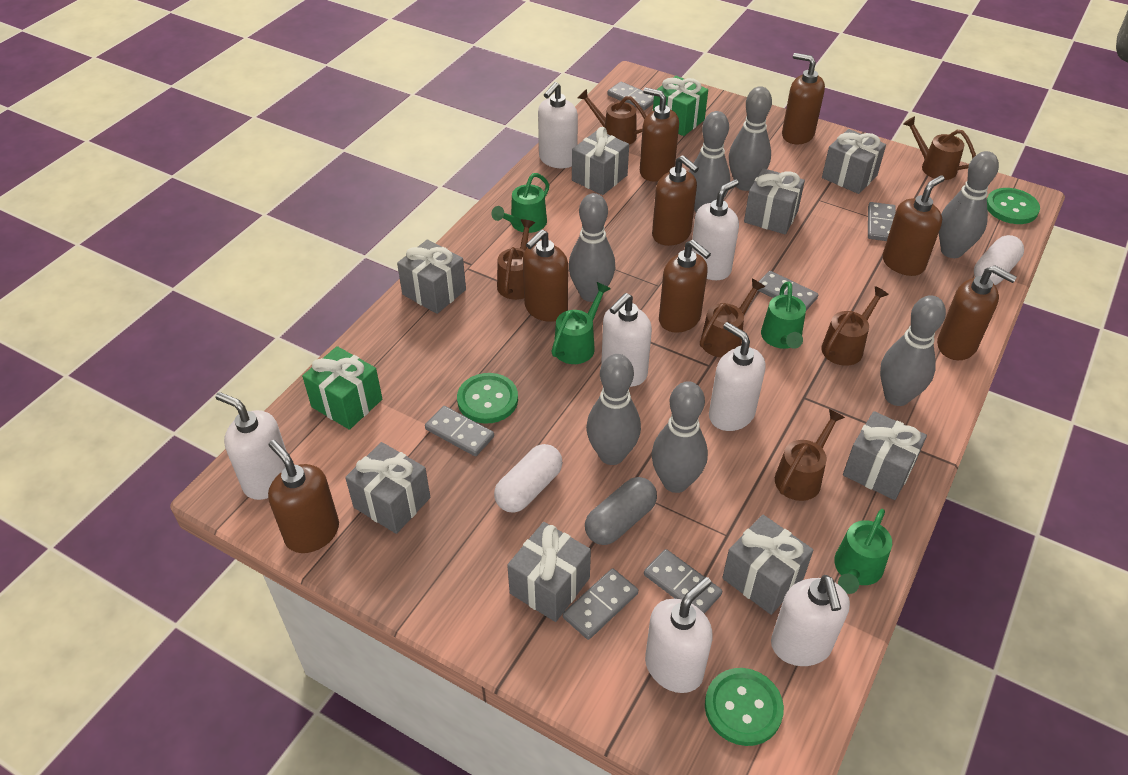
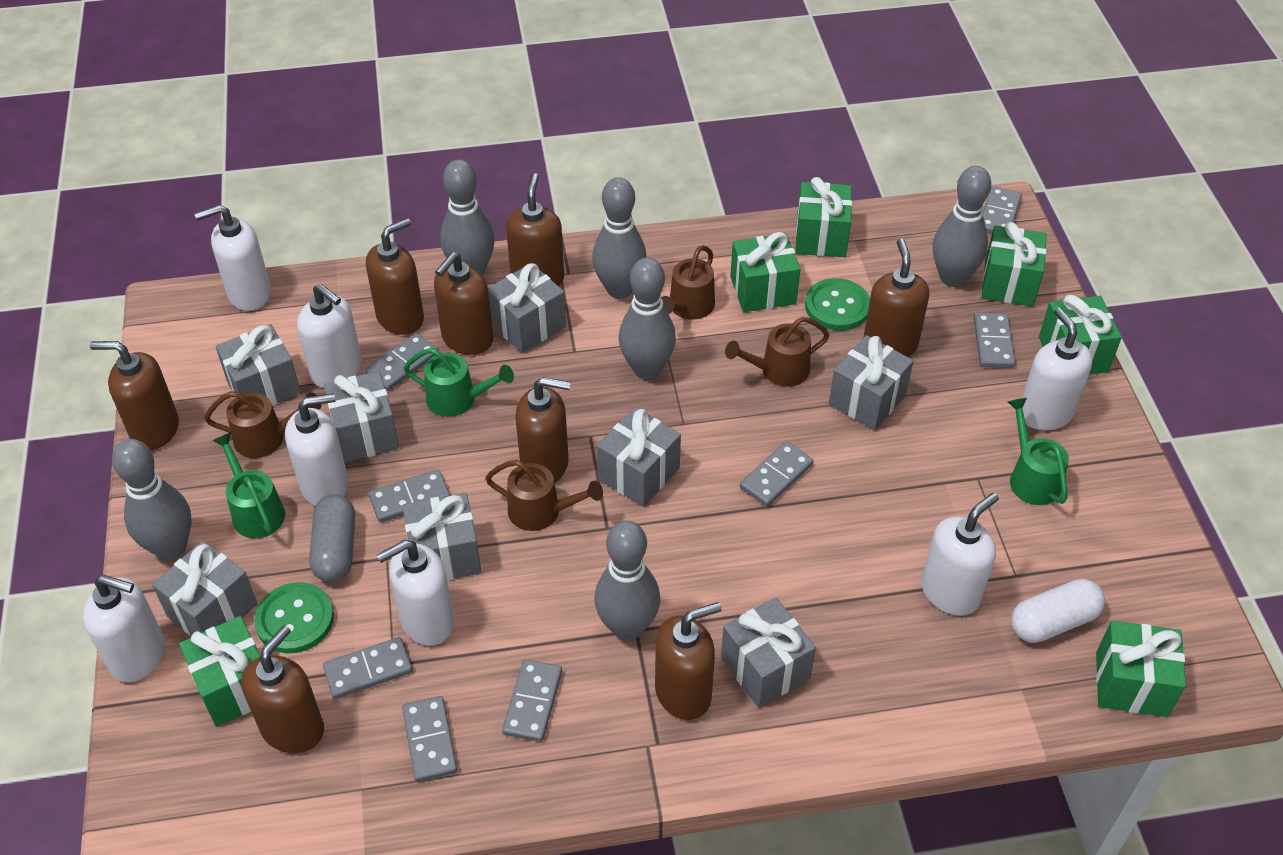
brown watering can: [497,219,535,300] [578,89,647,145] [700,279,765,358] [775,409,845,501] [821,286,889,366] [903,116,976,180] = 6 -> [204,391,321,458] [485,460,603,531] [661,245,715,320] [725,317,830,387] = 4
green button: [457,373,518,424] [705,668,784,746] [987,188,1040,224] = 3 -> [254,582,334,653] [805,278,870,331] = 2
green gift: [302,346,382,430] [653,76,708,136] = 2 -> [179,616,260,727] [730,232,801,312] [795,177,852,257] [981,222,1047,306] [1039,295,1122,375] [1096,621,1186,717] = 6
green watering can: [491,173,549,233] [551,282,611,364] [761,282,806,349] [834,509,892,594] = 4 -> [212,432,285,538] [403,348,514,417] [1008,398,1069,505] = 3
grey bowling pin: [569,193,615,302] [586,354,641,465] [652,381,708,493] [689,111,730,212] [729,86,772,191] [880,295,946,406] [939,151,999,258] = 7 -> [112,439,192,560] [440,160,495,275] [592,177,647,299] [594,521,660,641] [619,257,676,379] [933,166,991,287] = 6
grey domino: [425,406,494,456] [563,568,638,640] [608,81,654,111] [644,549,722,614] [758,271,818,311] [868,202,896,241] = 6 -> [323,637,412,699] [365,333,439,391] [369,469,450,523] [402,696,457,782] [502,659,562,742] [740,441,813,507] [974,312,1015,368] [983,186,1022,234] = 8
white capsule: [494,444,563,513] [974,235,1024,285] = 2 -> [1011,579,1105,643] = 1

